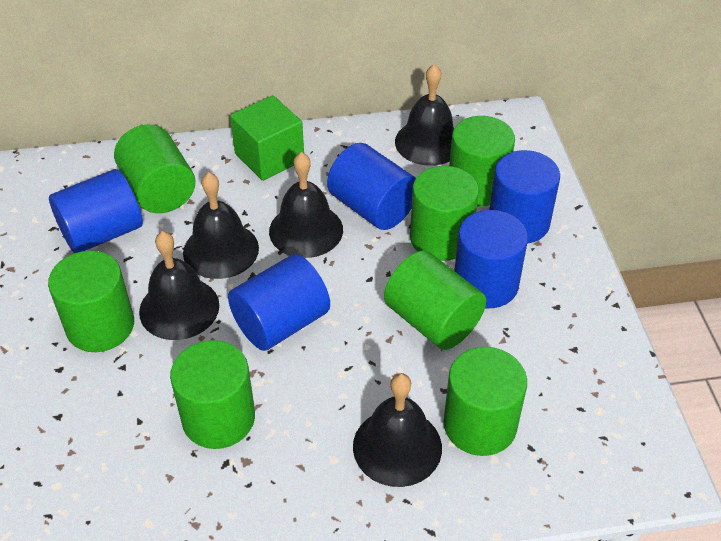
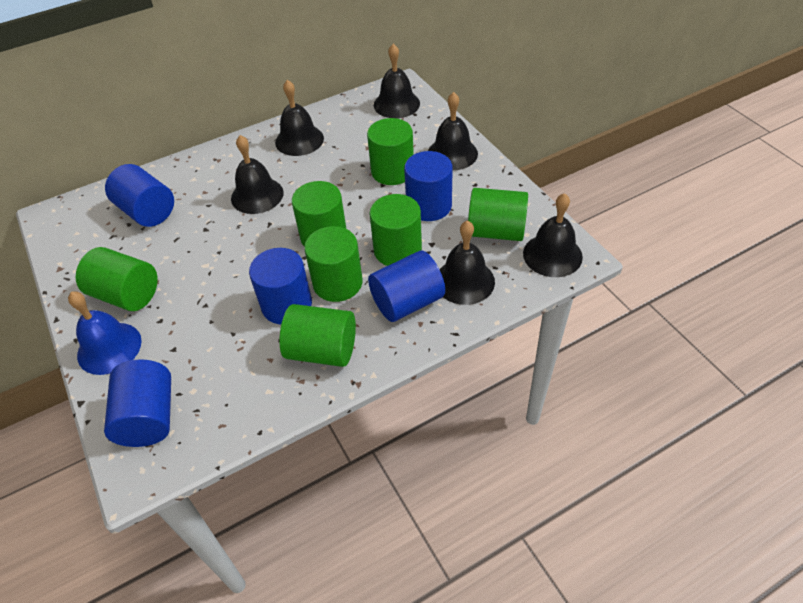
black bell: [139,231,219,340] [183,172,259,279] [269,152,343,258] [353,373,442,487] [395,64,454,166] = 5 -> [231,135,284,214] [275,80,324,156] [374,44,420,118] [428,92,478,170] [439,220,495,305] [523,193,583,277] = 6
blue bell: none = 0 -> [68,291,142,375] = 1
green cube: [230,95,304,181] = 1 -> none = 0

